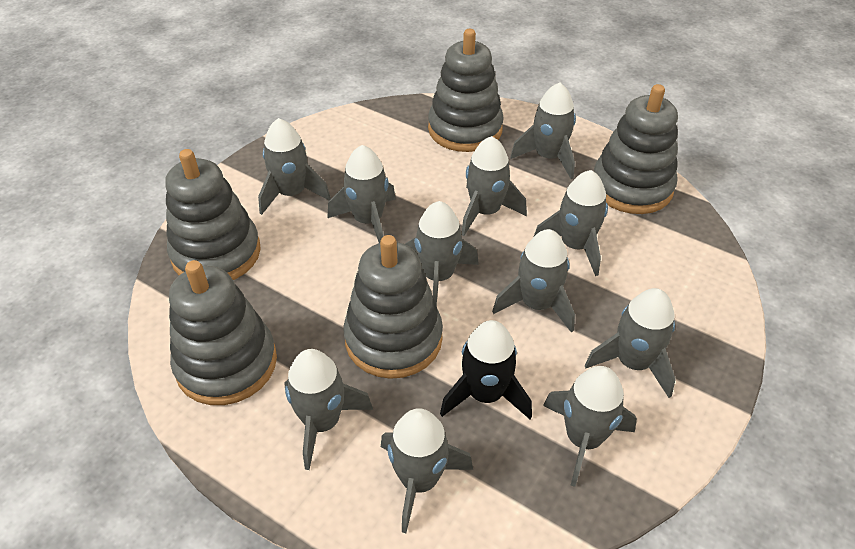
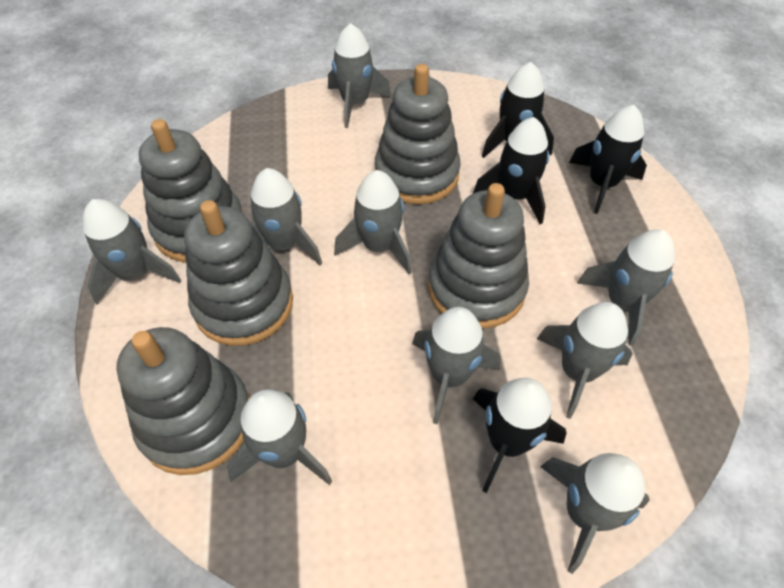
black rocket: [440,320,532,419] = 1 -> [473,117,549,224] [473,378,567,493] [482,62,554,158] [569,105,647,214] = 4
grey rocket: [258,118,331,215] [284,349,373,470] [327,145,396,243] [381,408,473,533] [405,201,479,305] [461,136,527,236] [492,229,575,333] [510,83,576,179] [534,170,608,276] [543,366,637,487] [585,288,676,398] = 11 -> [83,199,181,305] [227,389,332,485] [251,168,322,265] [328,23,391,128] [334,170,412,274] [412,307,501,424] [537,302,633,419] [540,453,650,574] [577,229,675,346] = 9

